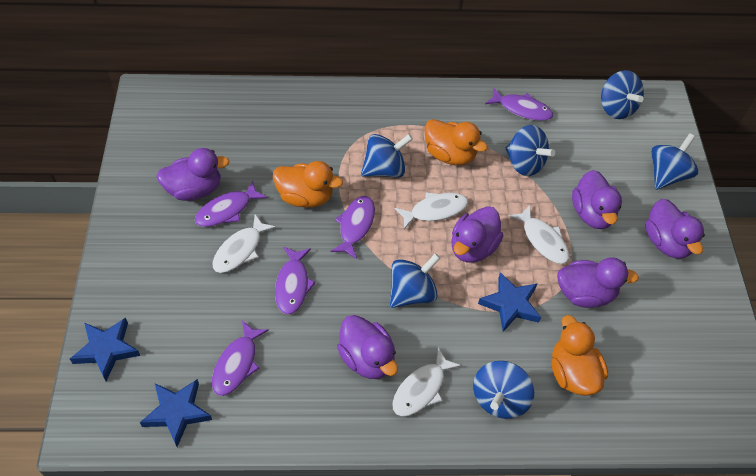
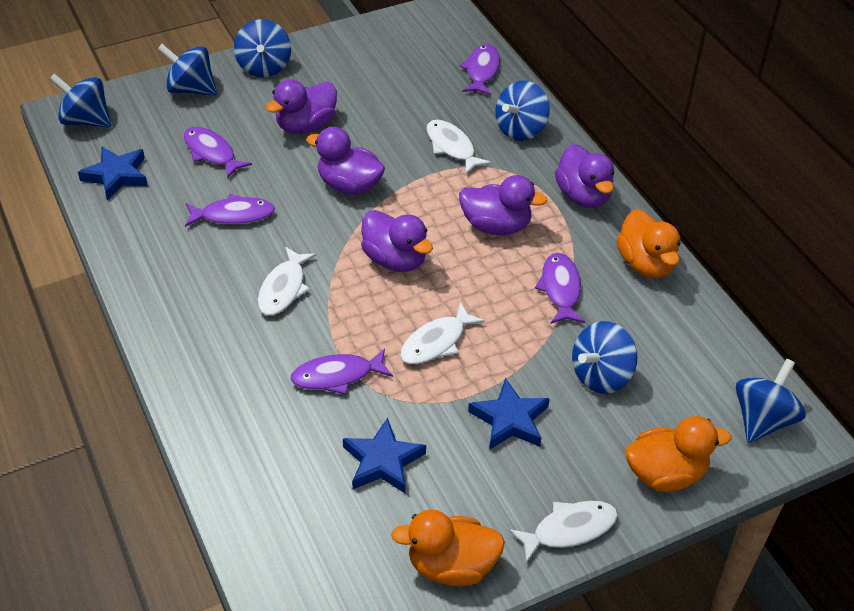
purple duck: [156,148,230,201] [337,315,398,379] [451,206,504,263] [557,257,639,308] [572,170,622,229] [645,199,705,259] = 6 -> [266,79,337,134] [307,127,385,195] [361,210,433,272] [459,175,548,235] [555,144,614,208] = 5

